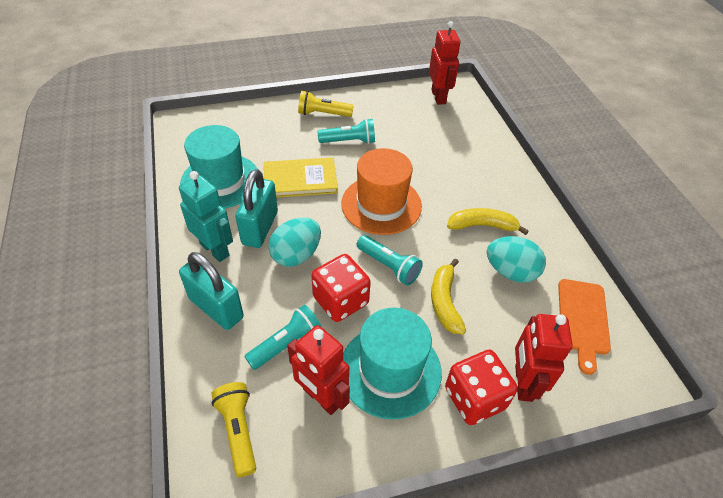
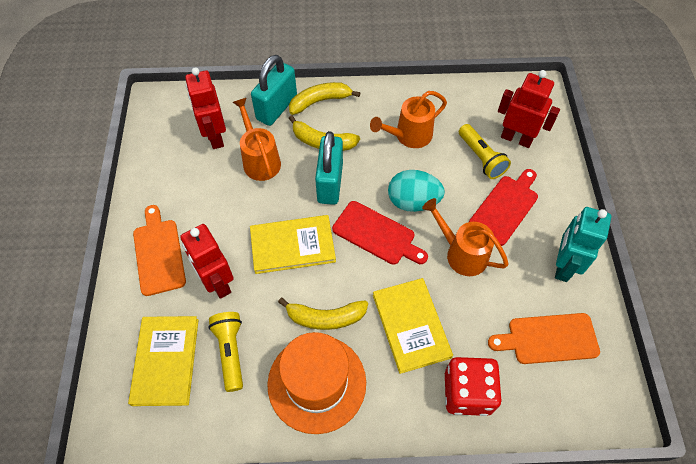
orange cutting board: [558,279,611,375] = 1 -> [133,205,186,296] [488,313,600,364] = 2
orange watering can: none = 0 -> [233,98,281,181] [370,91,447,148] [422,198,509,276] = 3
red cutting board: none = 0 -> [332,201,428,265] [469,169,538,246] = 2
red dice: [311,254,371,322] [445,350,518,425] = 2 -> [445,357,502,416] = 1
turquoise egg: [268,218,321,267] [487,236,546,283] = 2 -> [388,170,445,212] = 1
turquoise flashlight: [244,305,321,370] [318,118,375,144] [357,235,423,285] = 3 -> none = 0
turquoise hat: [180,125,258,208] [343,308,442,420] = 2 -> none = 0
yellow banana: [431,259,466,335] [447,208,529,235] = 2 -> [278,298,368,330] [289,82,360,115] [289,115,360,151] = 3
yellow book: [264,158,338,197] = 1 -> [128,316,198,406] [250,215,336,274] [373,278,453,374] = 3

